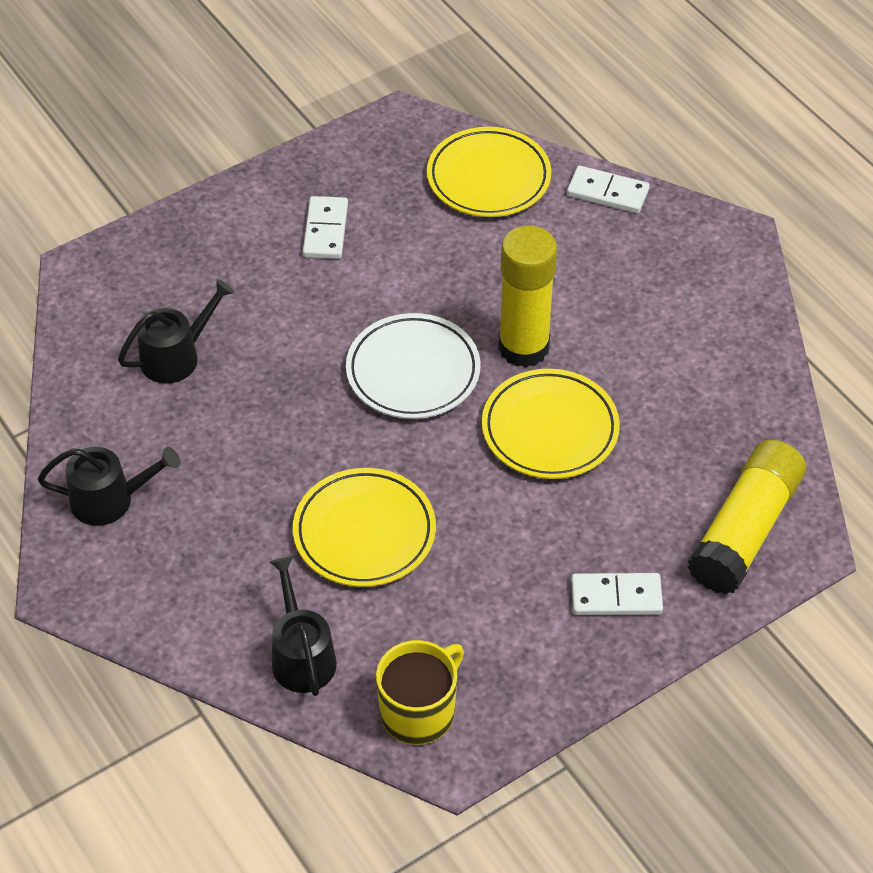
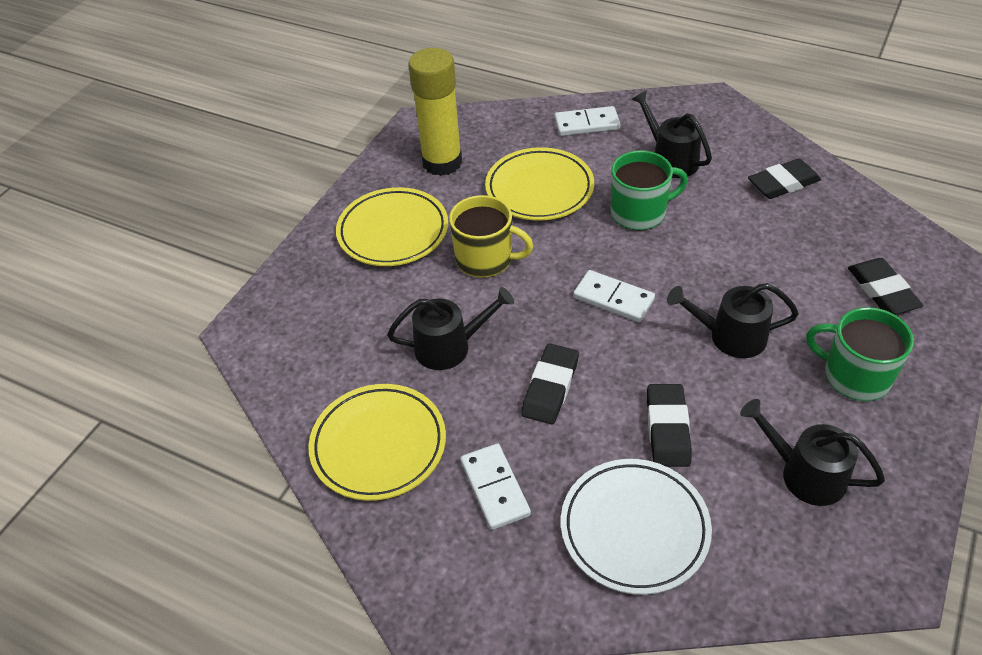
black eraser: none = 0 -> [521,343,579,424] [647,384,692,467] [748,158,821,199] [848,258,923,315] = 4
black watering can: [38,447,180,526] [118,279,234,384] [270,556,337,696] = 3 -> [387,287,514,370] [631,90,712,178] [667,283,799,358] [740,399,885,506] = 4
green mug: none = 0 -> [611,151,688,231] [806,307,914,401] = 2
yellow glue stick: [498,225,557,368] [687,440,806,594] = 2 -> [408,48,462,176] = 1

